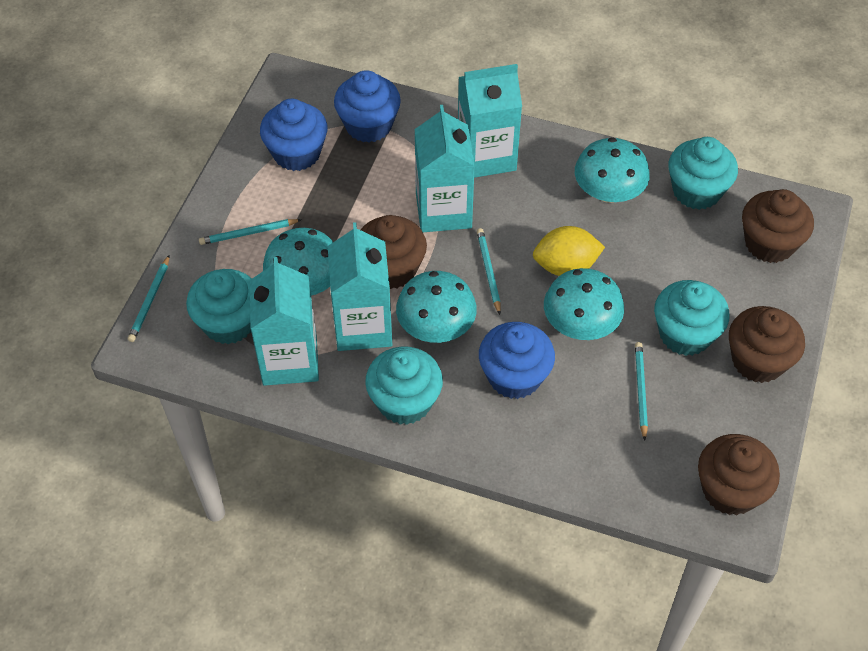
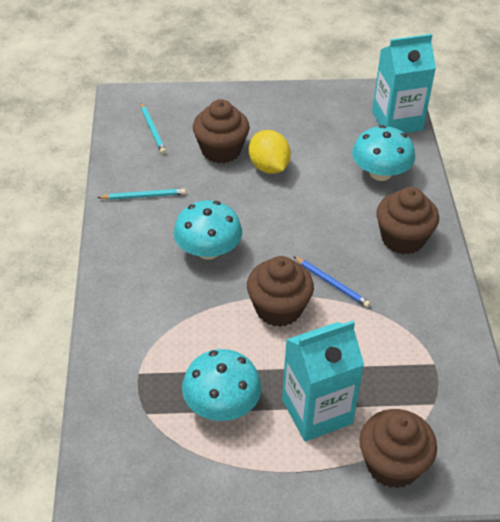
blue cupcake: [260,99,328,171] [334,70,401,143] [479,322,555,399] = 3 -> none = 0
blue pencil: none = 0 -> [293,256,370,307] = 1
turquoise carton: [250,257,319,386] [328,222,392,351] [415,105,475,232] [458,64,522,178] = 4 -> [282,321,364,441] [372,34,436,133] = 2
turquoise cupcake: [186,269,252,344] [365,347,443,425] [654,280,730,356] [668,137,738,210] = 4 -> none = 0
turquoise mushroom: [263,228,333,296] [396,271,477,343] [544,268,624,340] [575,137,650,203] = 4 -> [173,200,242,260] [182,349,262,421] [352,125,415,181] = 3
turquoise pencil: [128,255,169,342] [199,219,301,245] [477,228,501,315] [635,342,648,441] = 4 -> [97,189,186,200] [141,103,166,154] = 2

